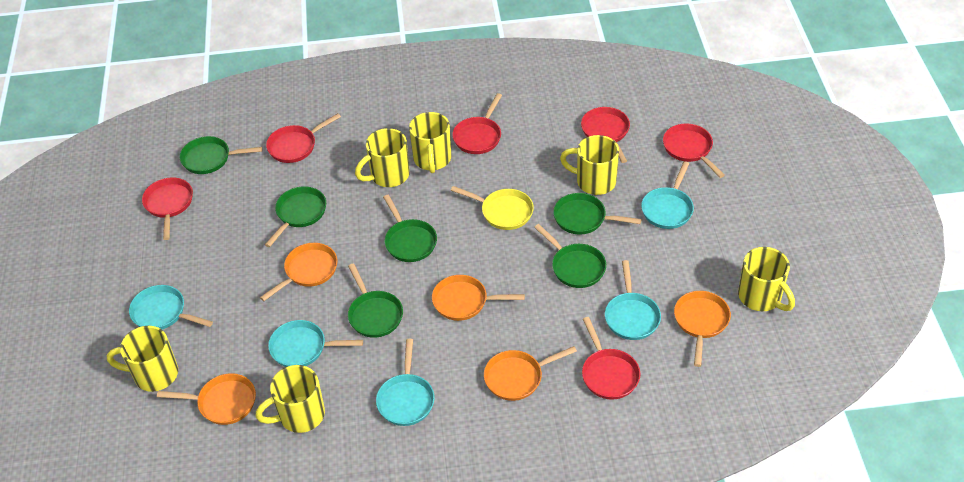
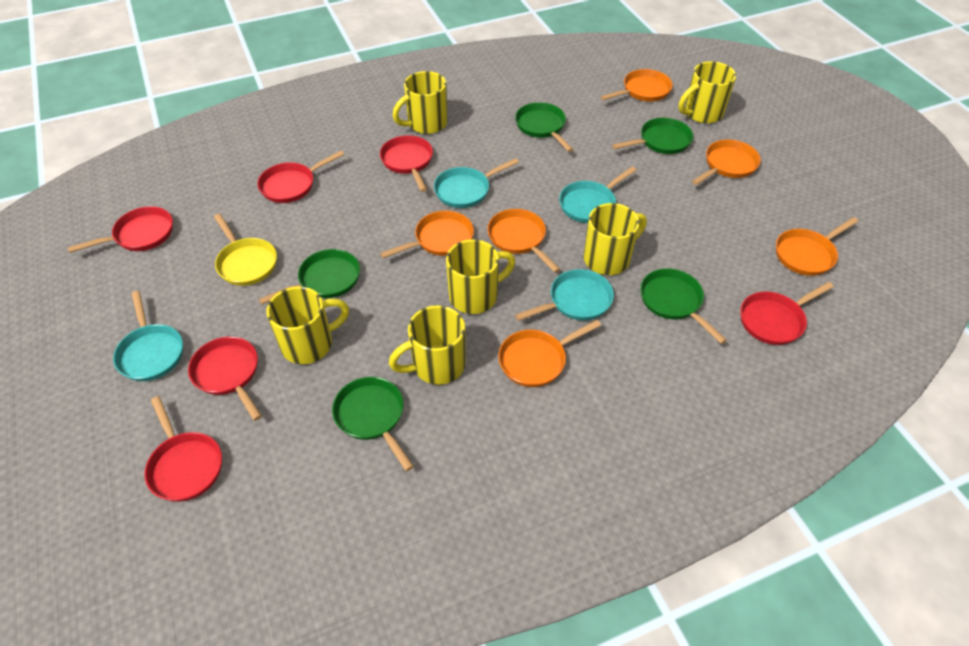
green pan: [180,136,262,174] [265,186,326,247] [348,263,403,338] [383,195,437,262] [534,224,606,288] [553,193,641,234] = 6 -> [259,249,360,305] [332,377,414,471] [515,102,573,152] [612,118,693,154] [640,268,727,344] = 5
orange pan: [157,373,256,425] [260,243,337,301] [432,275,525,321] [484,346,577,401] [674,291,731,367] = 5 -> [380,211,474,258] [487,209,560,273] [498,320,601,387] [601,69,673,102] [692,139,761,185] [776,217,858,276] = 6
turquoise pan: [129,285,213,329] [268,320,363,367] [376,339,435,426] [605,260,661,340] [641,162,694,229] = 5 -> [113,291,183,381] [434,158,519,208] [515,269,614,321] [559,166,636,223] = 4

